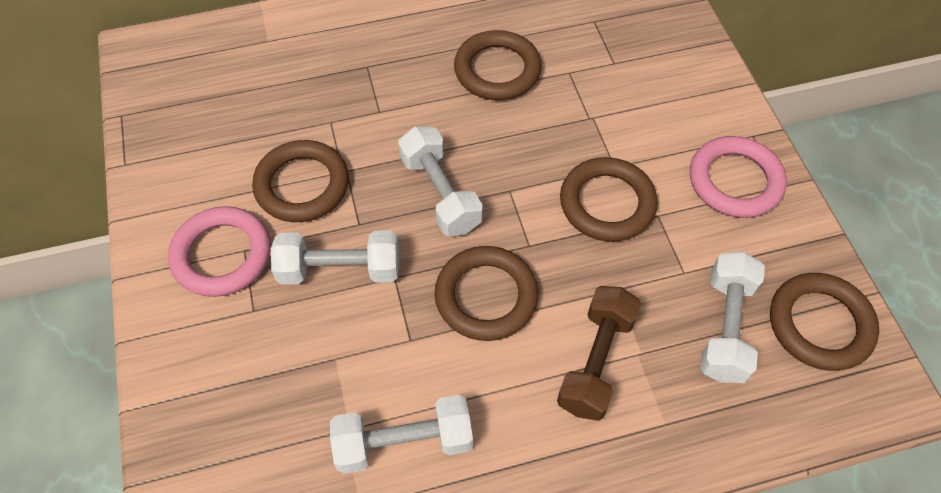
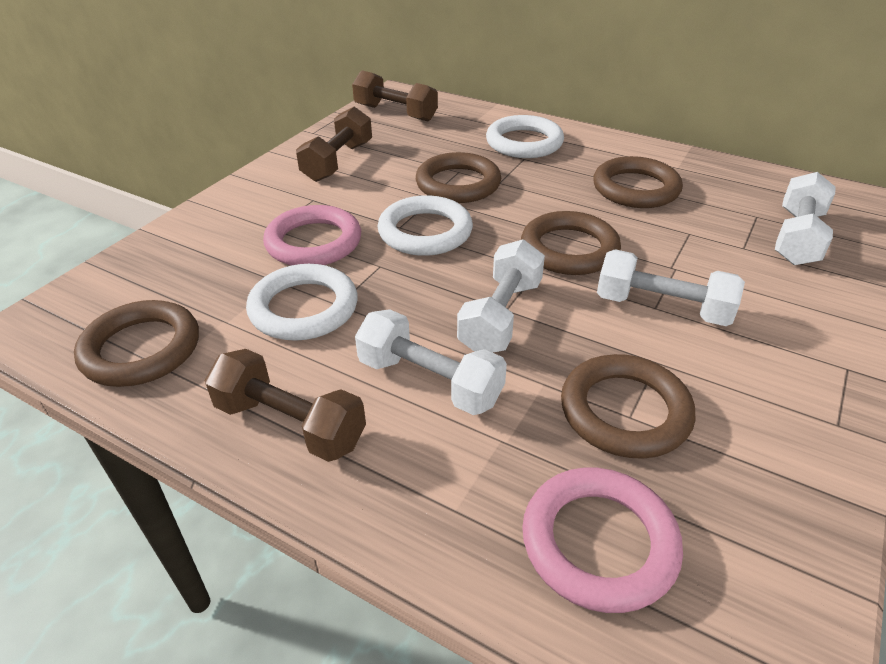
brown dumbbell: [557,286,641,421] = 1 -> [204,349,366,462] [296,107,372,182] [352,70,438,121] = 3
white ring: none = 0 -> [246,264,358,341] [378,195,473,256] [486,115,564,158] = 3

